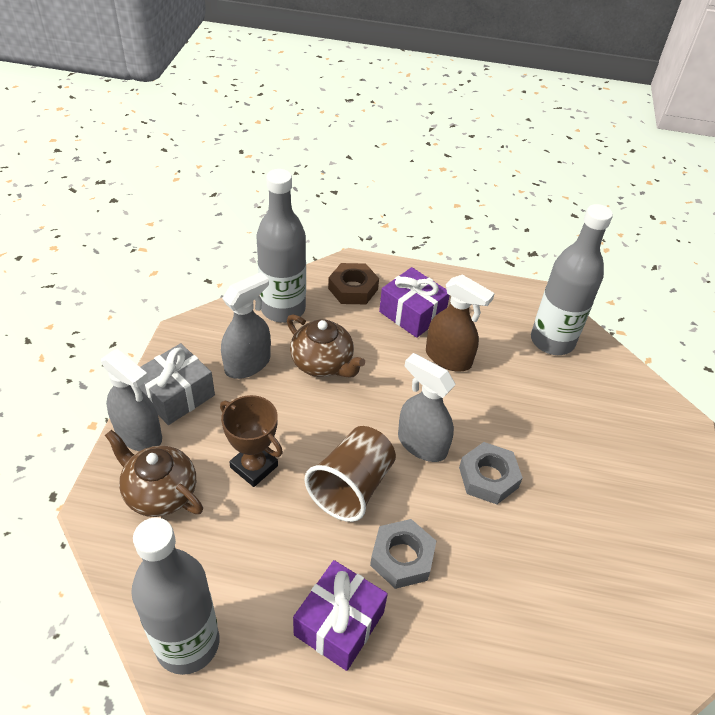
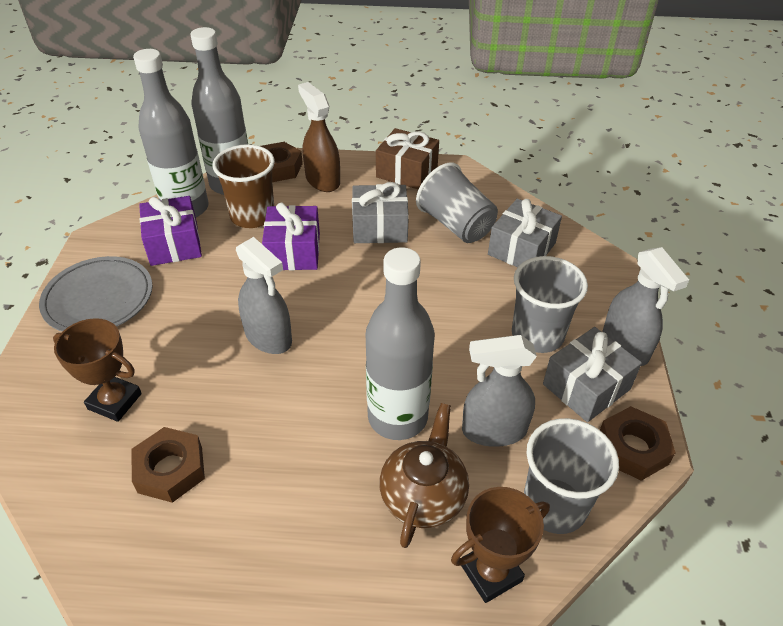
brown gift: none = 0 -> [376,128,439,189] = 1
brown nut: [328,263,379,304] = 1 -> [131,427,205,503] [261,142,303,182] [600,406,676,481] = 3
brown teapot: [105,430,203,517] [287,314,365,378] = 2 -> [379,403,469,548] = 1
brown trophy: [220,395,283,487] = 1 -> [53,318,142,422] [451,487,550,603] = 2
grey cup: none = 0 -> [416,162,498,243] [512,256,588,353] [524,418,619,534] = 3
grey gift: [140,343,215,425] = 1 -> [352,182,409,243] [488,199,562,267] [543,327,642,422] = 3
grey nut: [370,519,436,589] [459,442,523,504] = 2 -> none = 0
grey plate: none = 0 -> [39,256,153,332] = 1

